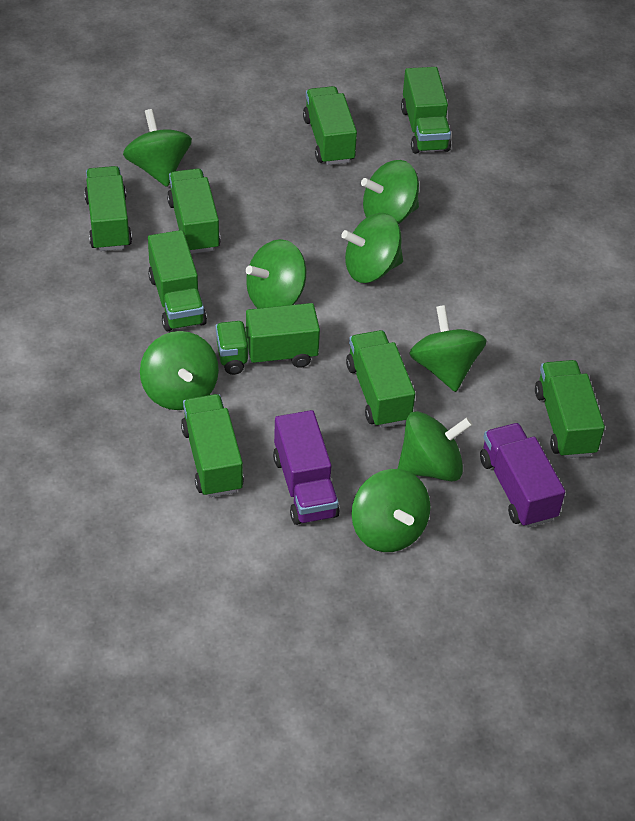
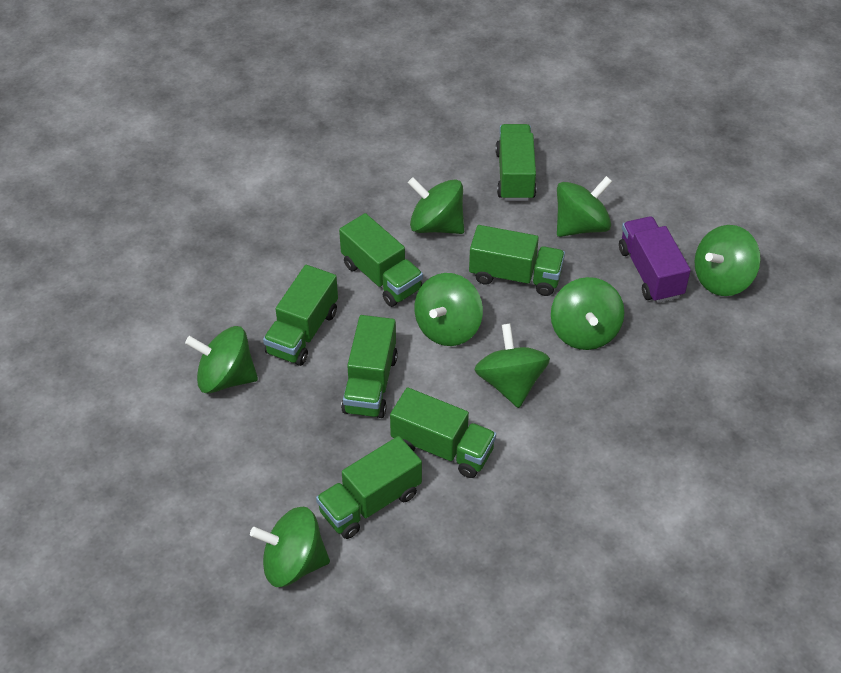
green truck: [84,166,132,251] [148,230,207,332] [167,169,221,254] [181,394,244,497] [216,303,320,375] [303,86,357,165] [346,330,415,428] [401,67,451,154] [535,360,605,458] = 9 -> [263,265,338,366] [316,436,422,539] [339,213,423,307] [341,315,398,418] [390,387,496,478] [469,225,565,296] [495,124,536,201] = 7
purple truck: [273,410,340,525] [480,423,565,528] = 2 -> [619,216,691,303] = 1

